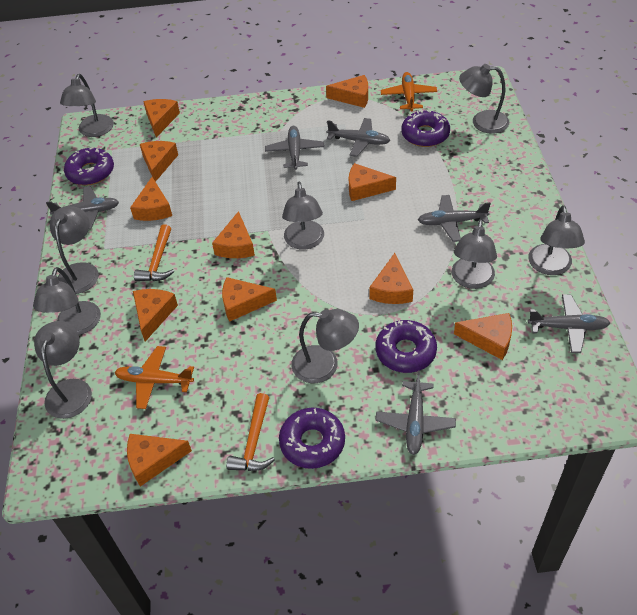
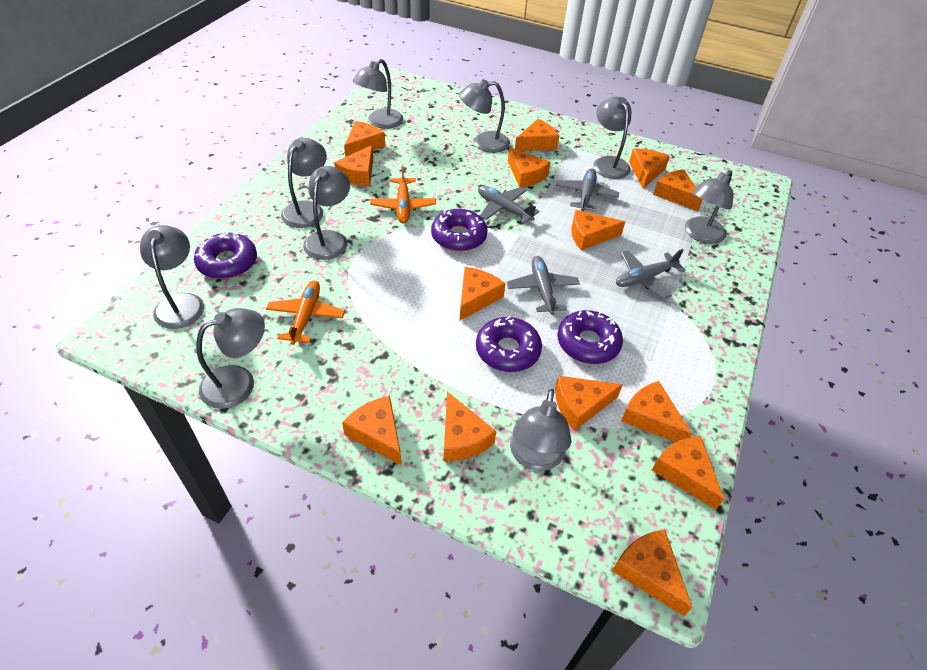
grey plane: [46,186,119,230] [265,126,324,170] [327,118,390,157] [375,370,456,455] [418,195,491,242] [528,294,610,353] = 6 -> [478,186,540,224] [507,256,580,315] [556,168,619,211] [616,249,685,299] = 4
orange cheese: [127,434,192,486] [130,177,172,221] [133,289,178,341] [140,141,178,182] [143,99,180,137] [212,211,255,258] [222,277,277,322] [326,75,368,108] [349,163,396,201] [369,253,413,304] [454,313,512,360] = 11 -> [334,145,373,186] [342,396,401,465] [344,121,385,157] [443,391,496,461] [460,267,505,320] [508,147,551,188] [515,119,559,151] [555,376,623,431] [571,210,625,250] [612,529,693,616] [621,381,692,442] [629,149,670,189] [652,436,724,510] [653,169,703,211] = 14
orange hammer: [134,224,174,281] [226,393,275,471] = 2 -> none = 0

